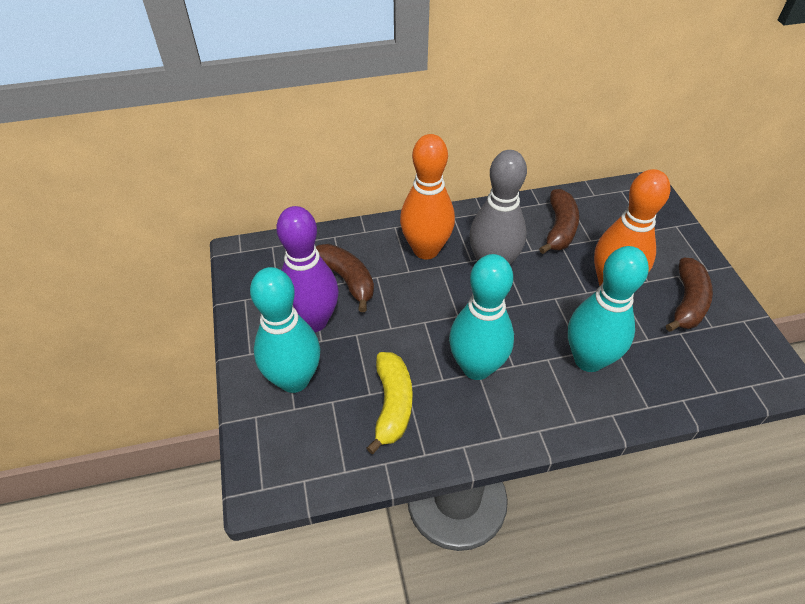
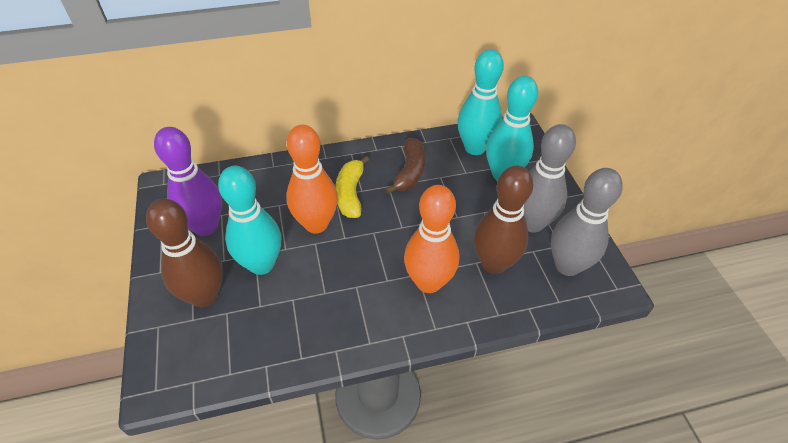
brown banana: [316,244,374,312] [539,189,579,254] [666,257,713,332] = 3 -> [386,138,425,194] = 1
brown bowling pin: none = 0 -> [146,199,223,308] [474,165,533,274] = 2
grey bowling pin: [470,150,527,265] = 1 -> [524,124,576,233] [551,168,623,276] = 2

